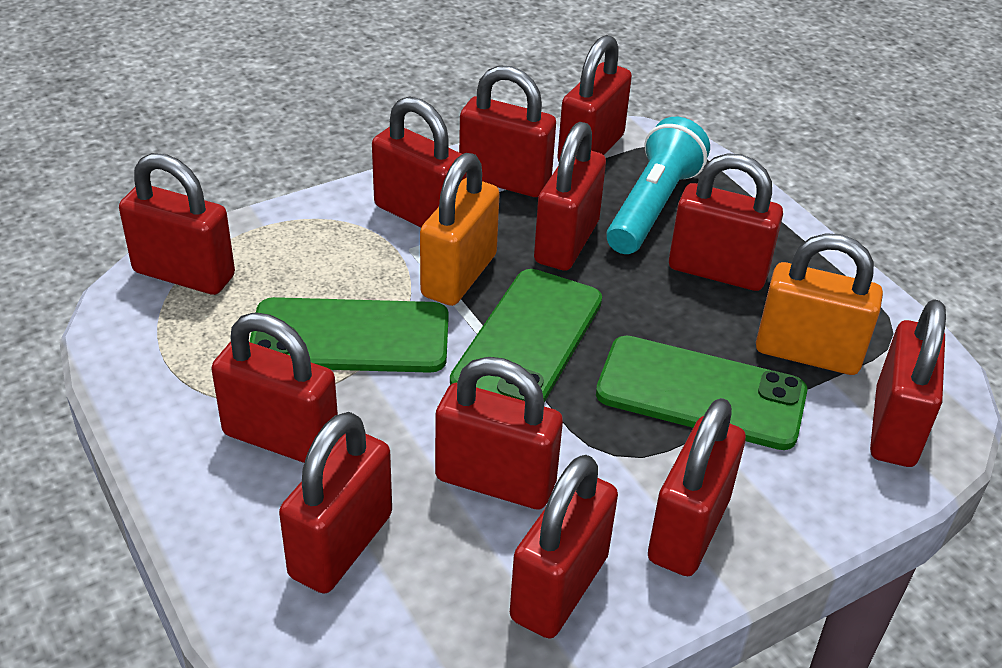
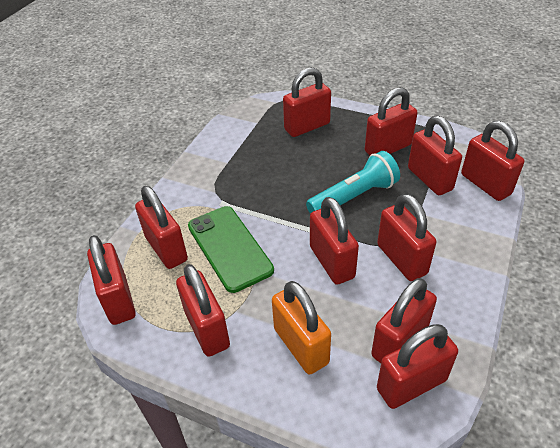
green phone: [249,297,449,373] [450,269,602,402] [596,336,807,450] = 3 -> [188,206,274,293] = 1
orange padlock: [420,153,500,306] [756,233,883,375] = 2 -> [272,281,331,374] = 1
red padlock: [119,153,235,295] [211,313,338,463] [279,412,392,594] [372,96,467,227] [435,357,563,510] [459,65,556,197] [510,455,618,639] [534,122,606,271] [557,35,632,161] [648,398,746,576] [669,153,783,291] [870,299,946,467] = 12 -> [87,235,136,325] [135,186,188,269] [176,264,230,357] [283,67,331,137] [310,197,359,285] [365,87,417,155] [371,278,437,363] [377,194,436,281] [377,324,458,409] [408,116,462,195] [461,121,524,201] = 11

